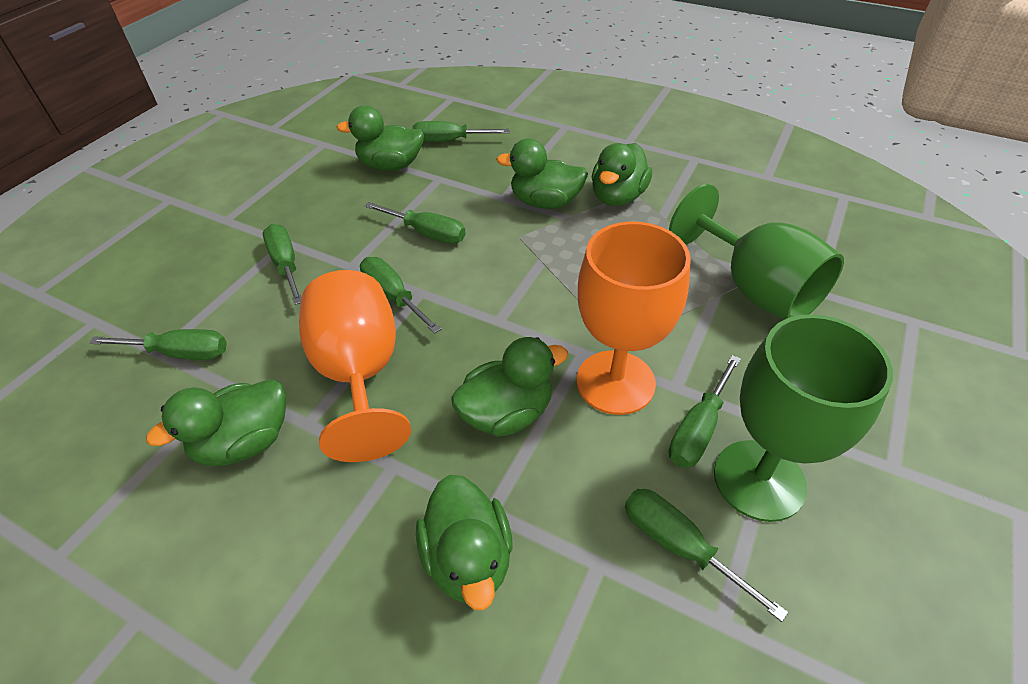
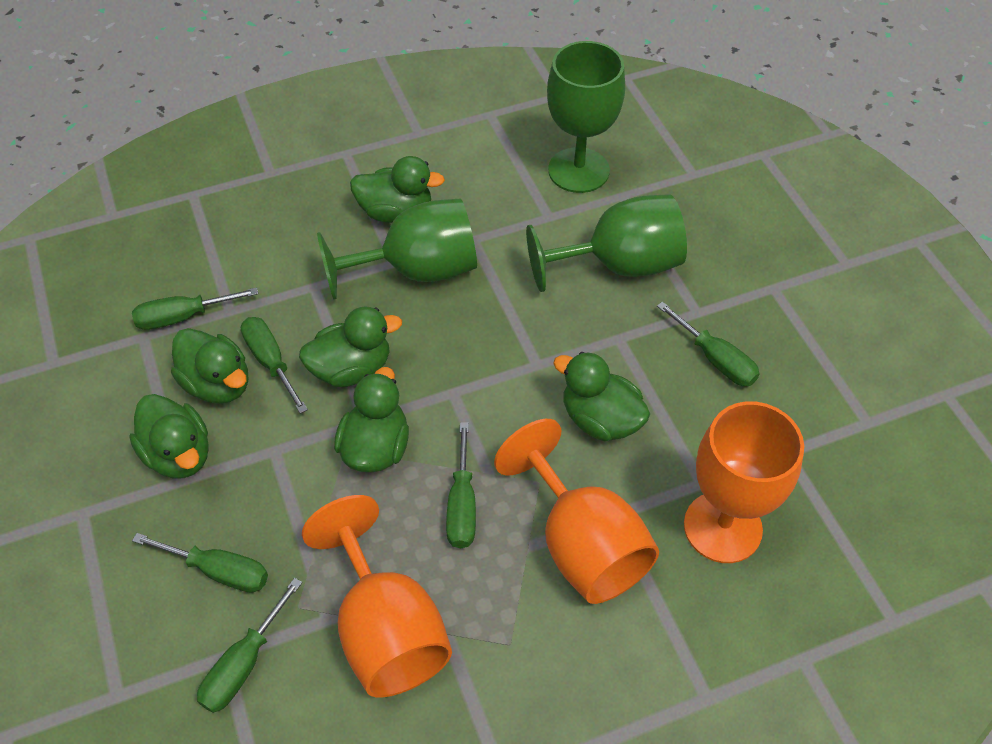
green goblet: [669,184,844,320] [714,314,893,522] = 2 -> [317,198,477,300] [526,194,687,292] [547,41,625,193] = 3
green screwdriver: [89,329,227,360] [263,224,301,305] [360,257,441,334] [365,202,465,244] [412,121,510,142] [625,489,788,622] [669,355,741,468] = 7 -> [132,287,258,330] [132,533,268,593] [197,578,302,713] [241,317,308,414] [446,422,476,548] [657,302,760,386] = 6
orange goblet: [299,270,411,462] [577,221,691,415] = 2 -> [302,495,452,698] [494,419,659,604] [684,401,804,563] = 3

